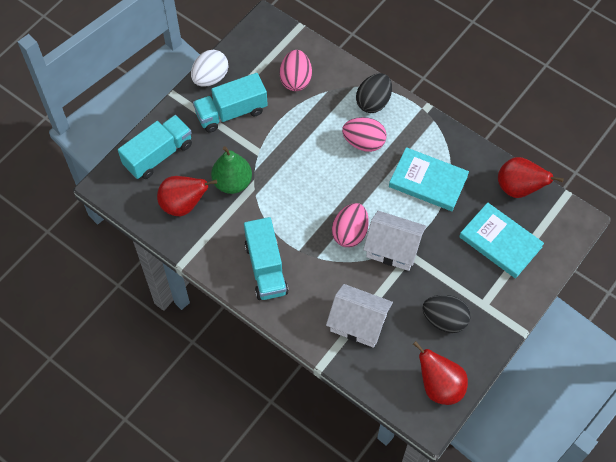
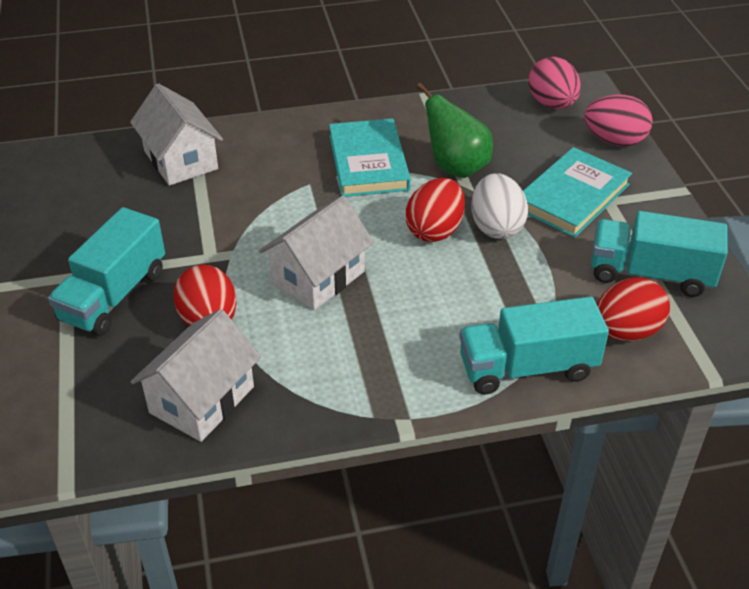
black egg: [356,73,392,113] [422,295,471,333] = 2 -> none = 0
pink egg: [280,50,312,91] [332,203,369,247] [342,117,387,152] = 3 -> [529,57,581,109] [584,95,653,146] = 2
red egg: none = 0 -> [173,264,237,326] [406,178,465,242] [597,277,670,341] = 3
red pear: [157,176,217,216] [413,341,468,405] [498,157,564,198] = 3 -> none = 0
white house: [326,284,393,348] [363,211,426,271] = 2 -> [130,83,223,186] [131,309,261,442] [259,196,374,310] = 3

